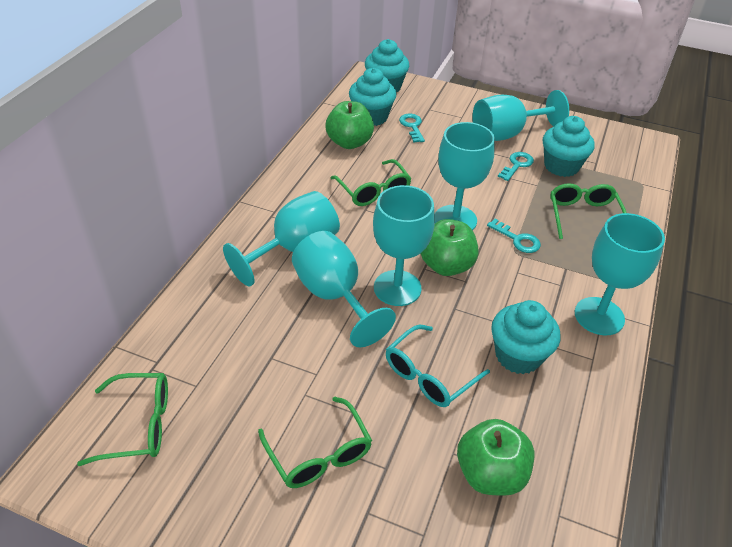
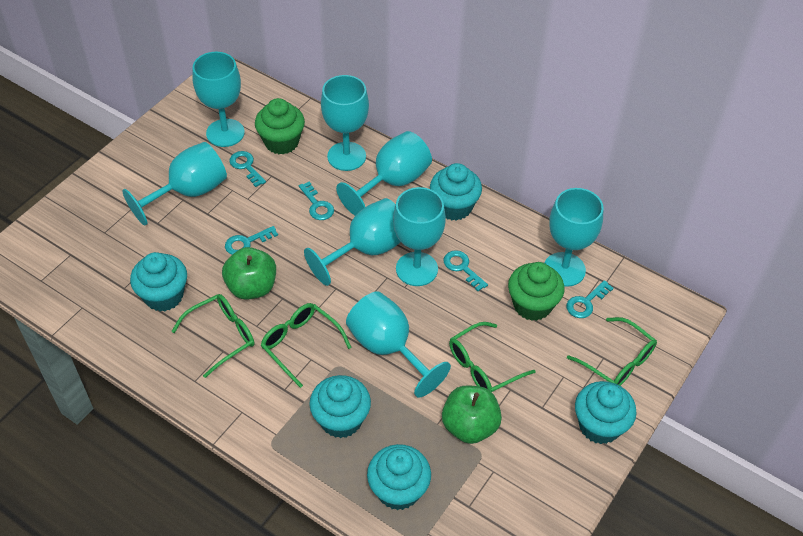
green apple: [326,101,374,149] [421,219,478,276] [457,419,535,496] = 3 -> [222,247,276,300] [442,385,502,444] = 2
green cupcake: none = 0 -> [255,98,305,154] [508,262,565,321] = 2
turquoise cupcake: [349,68,396,126] [365,39,409,93] [491,300,560,374] [543,116,594,177] = 4 -> [130,252,187,312] [309,375,371,438] [367,444,431,510] [430,163,482,221] [575,381,637,444] = 5
turquoise glasses: [386,325,490,407] = 1 -> none = 0
turquoise goblet: [223,191,340,286] [292,231,396,347] [373,185,435,306] [435,122,495,230] [473,90,569,141] [575,213,665,335] = 6 -> [122,142,227,225] [193,52,245,147] [304,198,400,286] [321,75,369,171] [336,131,432,216] [346,291,451,398] [393,187,446,286] [545,188,604,287] = 8
turquoise key: [399,114,425,143] [487,219,541,253] [498,152,534,181] = 3 -> [225,226,278,255] [229,151,266,187] [299,182,334,220] [443,250,488,291] [566,280,613,318] = 5

